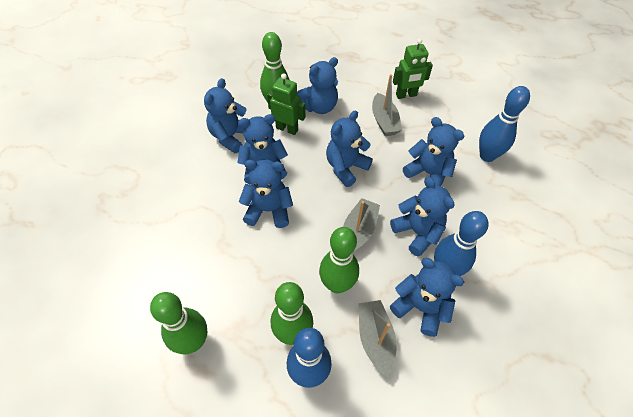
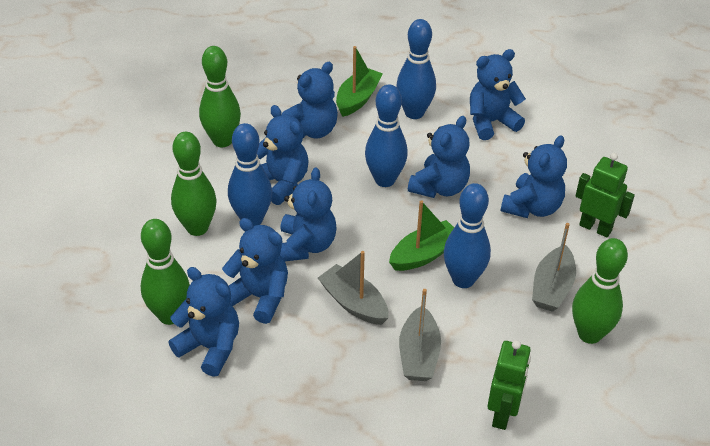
blue bowling pin: [287,328,332,388] [434,211,488,276] [479,86,530,162] = 3 -> [228,123,272,226] [365,85,408,187] [396,19,436,119] [444,183,491,288] = 4
green boat: none = 0 -> [336,46,383,117] [389,200,454,271] = 2

